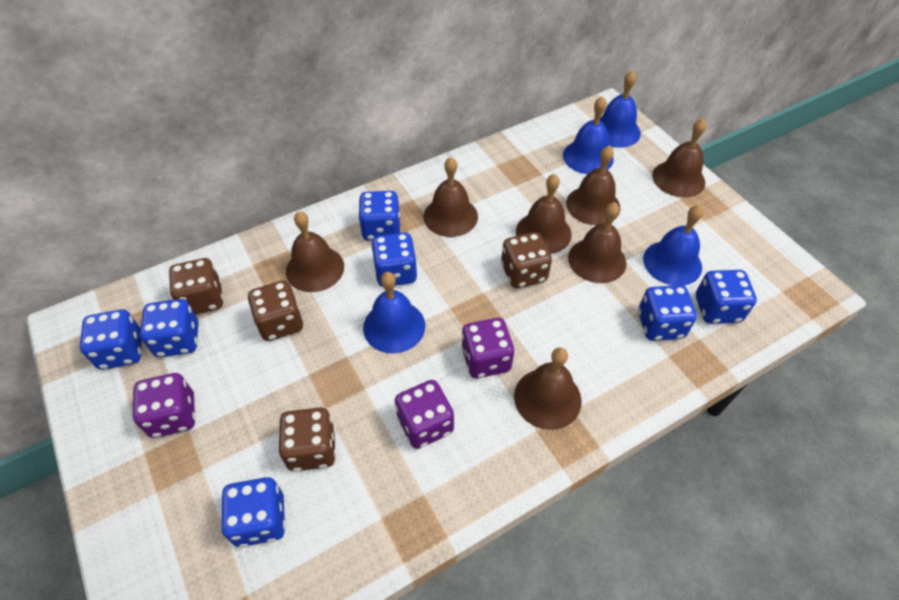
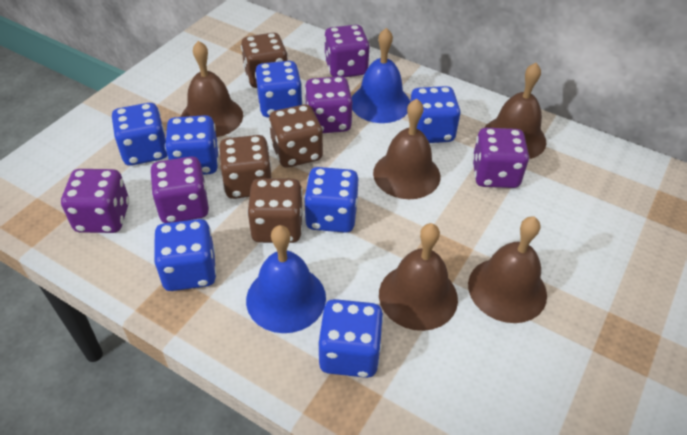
blue bell: [363,272,425,353] [563,96,614,174] [600,70,641,148] [643,205,703,286] = 4 -> [246,225,326,333] [352,28,410,123] = 2
brown bell: [286,211,344,292] [424,157,478,237] [514,347,582,430] [516,174,572,254] [566,146,620,225] [568,202,626,283] [652,119,706,198] = 7 -> [181,41,243,137] [373,99,440,199] [379,223,458,331] [468,216,547,323] [484,63,546,159] = 5
purple dice: [133,373,196,438] [395,380,454,449] [461,318,515,378] = 3 -> [61,169,129,233] [150,156,209,223] [305,76,352,133] [324,25,370,77] [472,128,529,188] = 5

